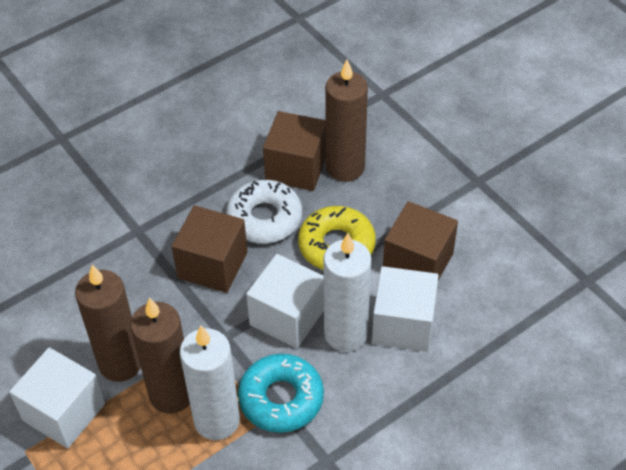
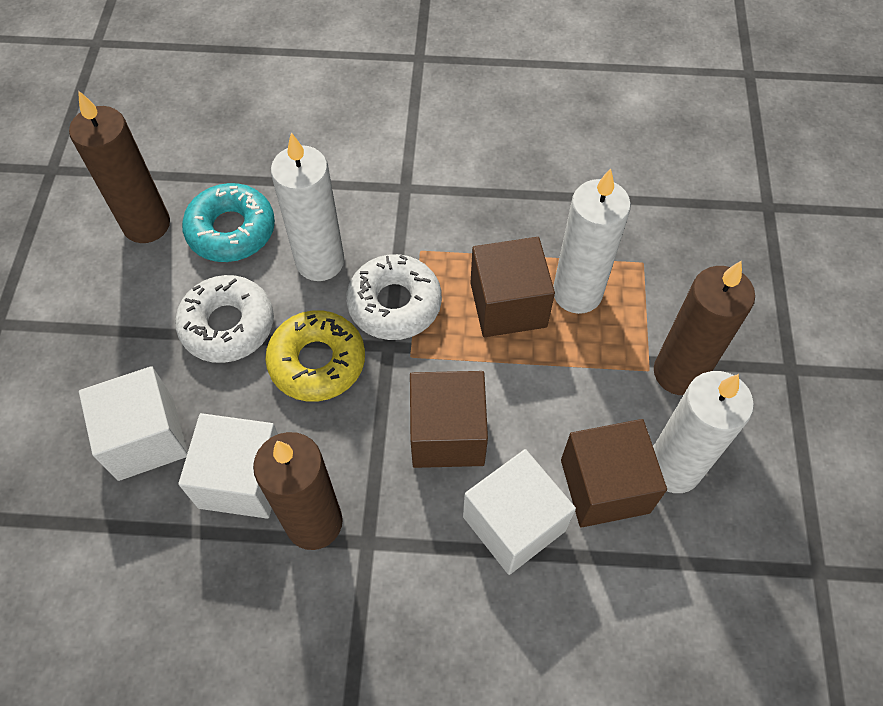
white candle: [180,325,240,440] [323,233,371,352] = 2 -> [271,132,344,281] [553,168,631,314] [653,371,754,493] = 3
white donut: [226,180,302,243] = 1 -> [175,275,274,363] [346,254,442,340] = 2

